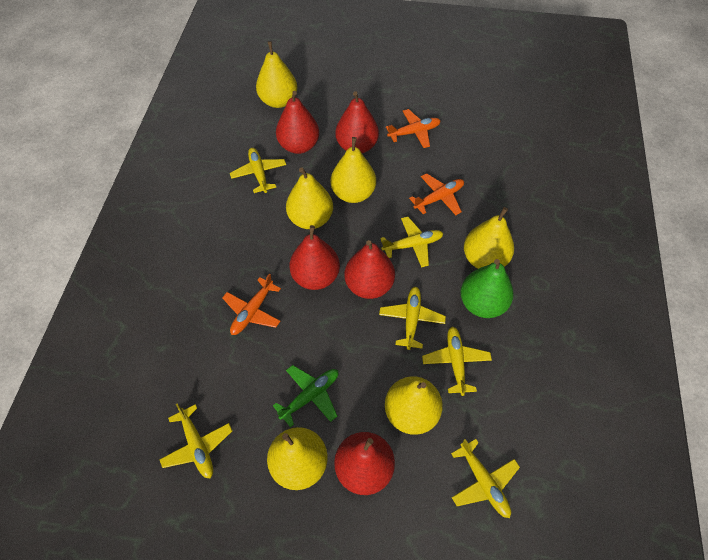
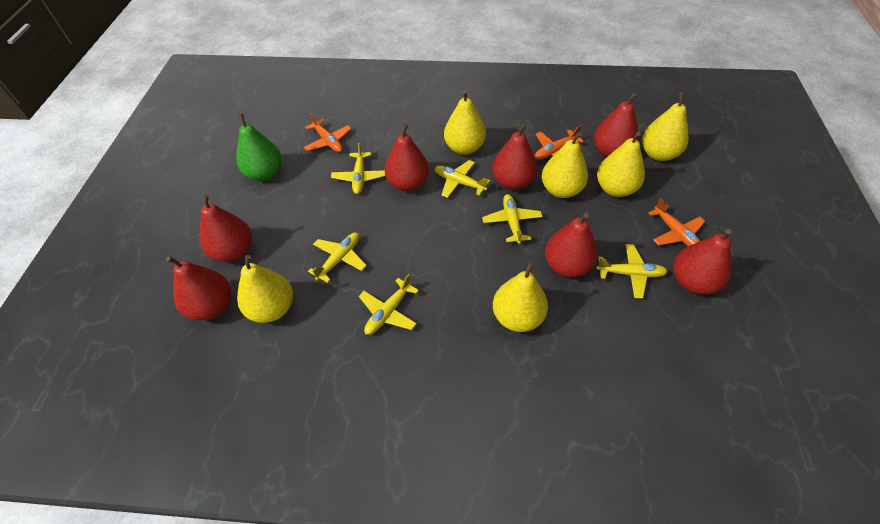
green plane: [273,365,338,427] = 1 -> none = 0
red pear: [276,91,319,154] [289,225,340,290] [334,432,395,495] [335,91,379,153] [344,240,395,299] = 5 -> [166,256,231,321] [200,194,252,262] [384,124,429,191] [492,123,537,190] [545,213,598,277] [594,92,639,157] [673,229,731,294] = 7

